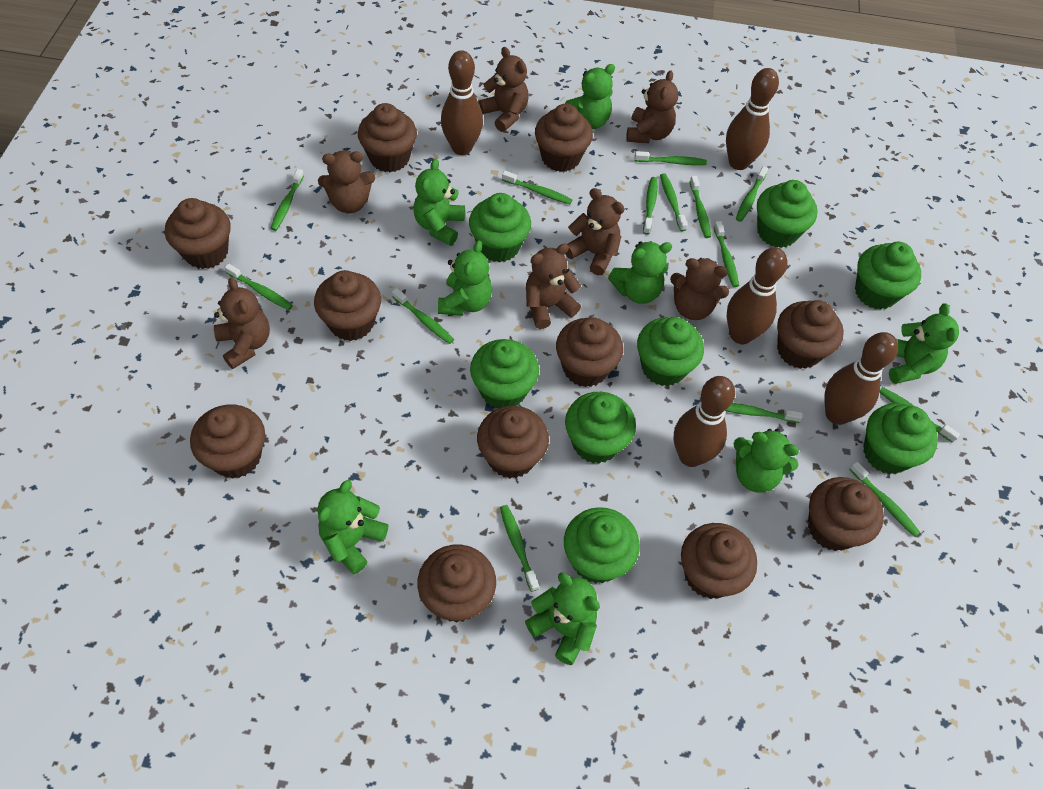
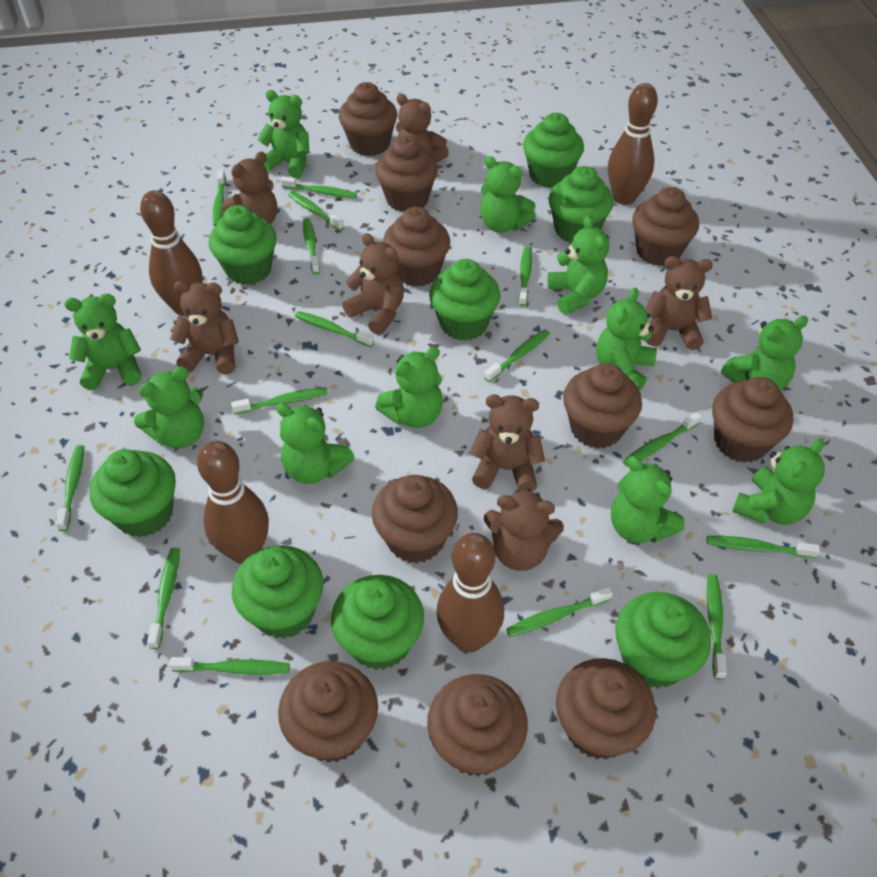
brown bowling pin: [441,50,483,155] [674,376,735,467] [726,68,779,170] [727,247,788,344] [824,332,898,425] = 5 -> [140,190,202,316] [197,441,269,564] [437,533,504,653] [608,83,658,205] = 4
brown cupcake: [165,198,231,269] [190,405,265,479] [314,270,381,341] [358,103,417,172] [417,544,496,623] [477,406,549,478] [535,104,593,172] [556,318,623,387] [681,523,757,599] [777,300,844,369] [808,477,884,551] = 11 -> [278,661,378,763] [339,82,397,156] [372,475,458,563] [375,136,438,212] [383,207,450,287] [427,674,528,776] [556,658,656,759] [563,363,642,449] [632,187,699,266] [712,377,793,463] = 10
green teddy bear: [318,480,388,574] [413,159,465,245] [438,240,492,316] [525,572,600,665] [565,64,615,129] [608,241,672,304] [733,429,799,493] [889,304,959,384] = 8 -> [65,294,142,390] [134,366,204,448] [257,90,309,178] [276,403,355,484] [375,347,443,428] [480,156,536,233] [547,216,609,314] [596,288,657,391] [611,456,685,543] [721,316,809,391] [733,438,825,525] = 11
green toothbrush: [224,263,293,310] [270,169,304,231] [392,288,454,344] [500,505,539,592] [502,171,572,204] [635,151,707,165] [643,177,658,235] [660,173,688,231] [690,176,711,238] [714,221,739,287] [725,403,803,423] [736,166,768,222] [849,461,920,537] [879,387,960,442] = 14 -> [55,445,84,531] [147,547,180,649] [169,657,290,675] [213,170,226,226] [231,387,328,414] [281,176,357,198] [288,191,344,231] [295,311,374,347] [303,218,320,274] [484,329,550,382] [506,587,613,637] [518,246,532,307] [623,412,702,467] [707,536,820,558] [707,574,727,680] = 15

